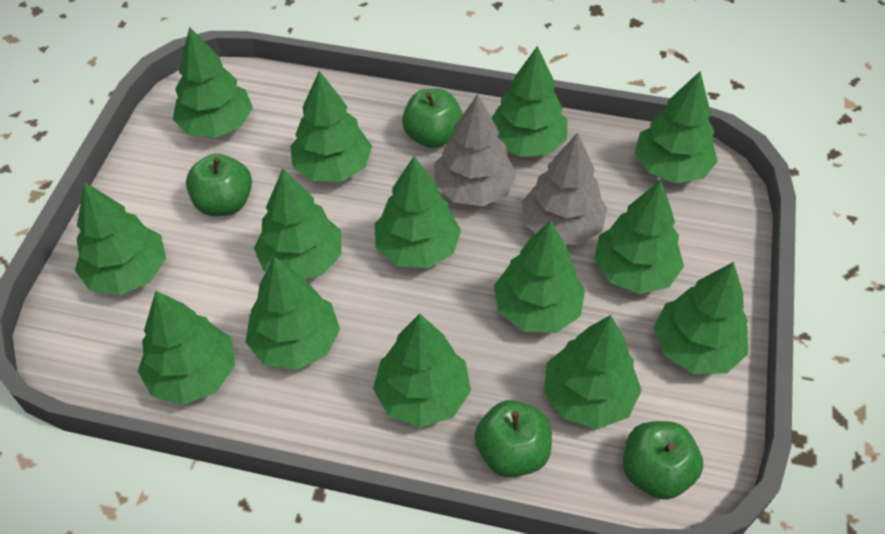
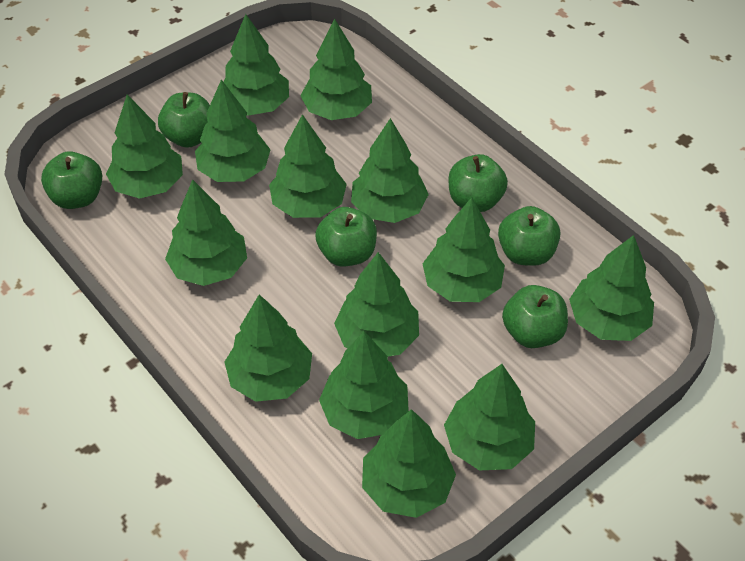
green apple: [186,153,252,216] [402,88,463,148] [474,400,552,477] [623,421,703,500] = 4 -> [41,151,102,209] [158,92,210,148] [315,207,377,267] [449,154,508,212] [498,206,560,266] [502,285,568,348] = 6
grey tree: [434,94,517,206] [522,132,607,245] = 2 -> none = 0

